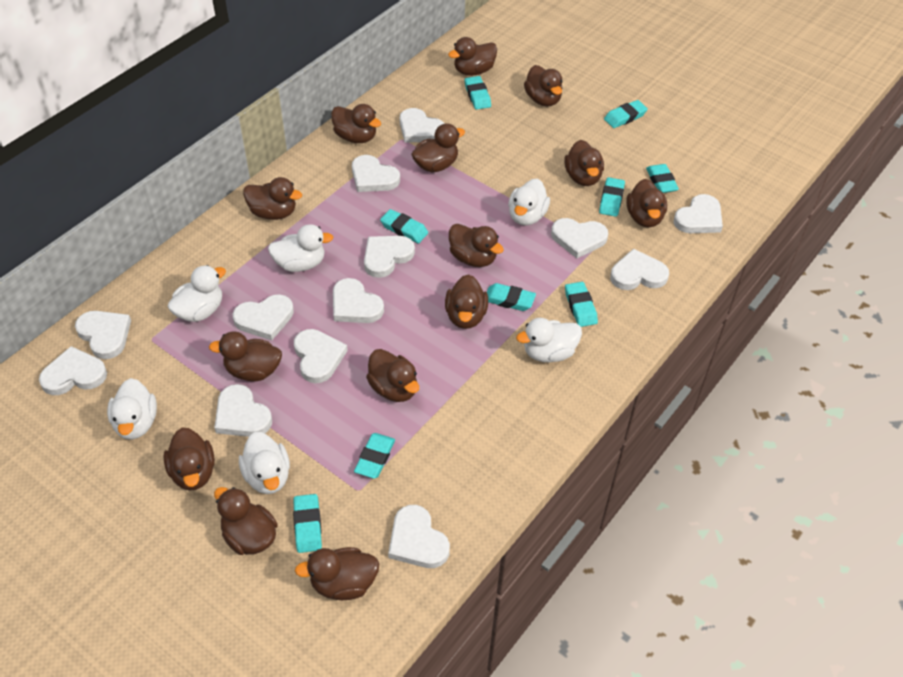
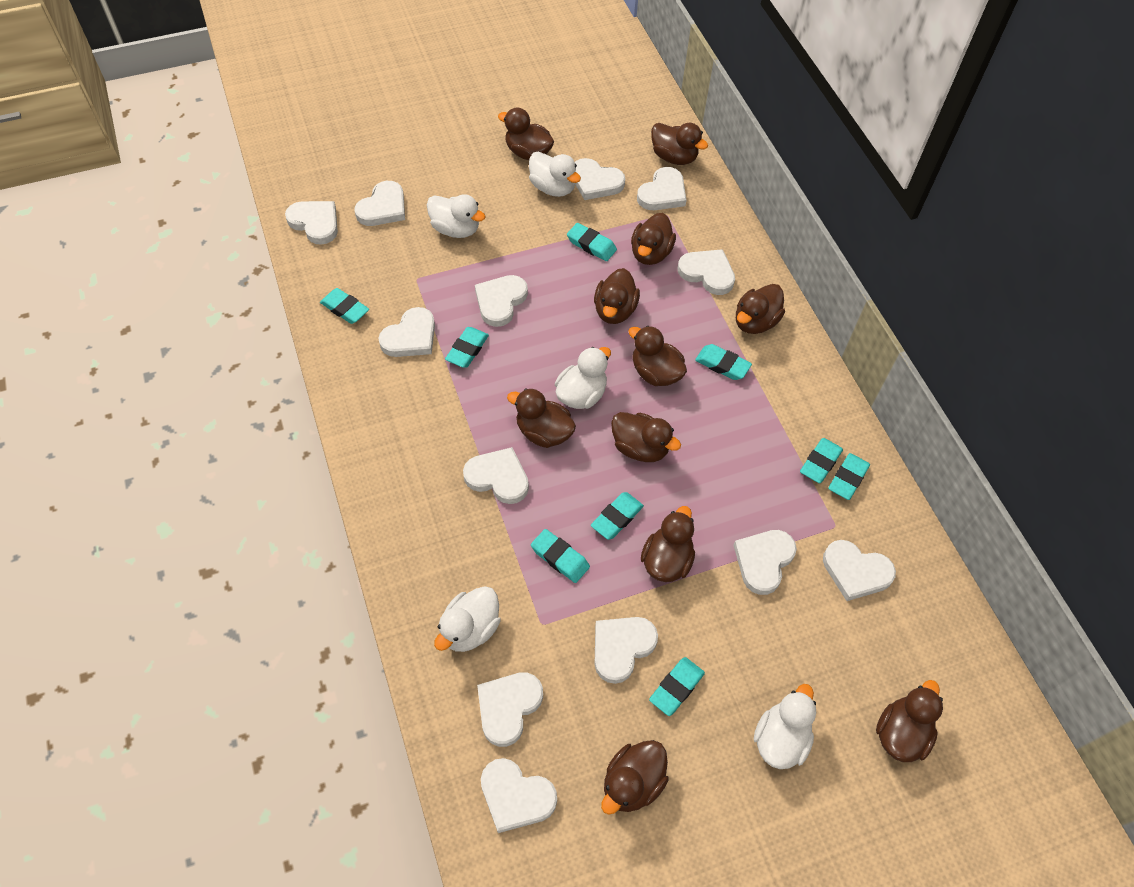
brown duck: [164,427,215,490] [209,331,282,381] [214,487,278,555] [243,177,302,220] [295,547,380,600] [331,104,381,143] [366,349,419,402] [411,123,465,172] [445,274,488,329] [448,37,497,76] [449,224,504,267] [524,65,562,106] [564,140,604,186] [626,179,667,227] = 14 -> [498,108,554,160] [507,388,576,448] [594,268,640,324] [601,740,669,815] [611,412,681,462] [628,326,687,386] [631,213,676,265] [641,506,695,582] [651,123,708,165] [736,284,785,334] [876,680,943,762] = 11
white duck: [107,378,157,440] [167,265,226,322] [239,432,290,494] [268,224,333,272] [508,179,550,226] [516,318,582,362] = 6 -> [427,194,486,238] [434,586,501,652] [529,151,581,197] [555,347,611,409] [754,684,816,769] = 5

